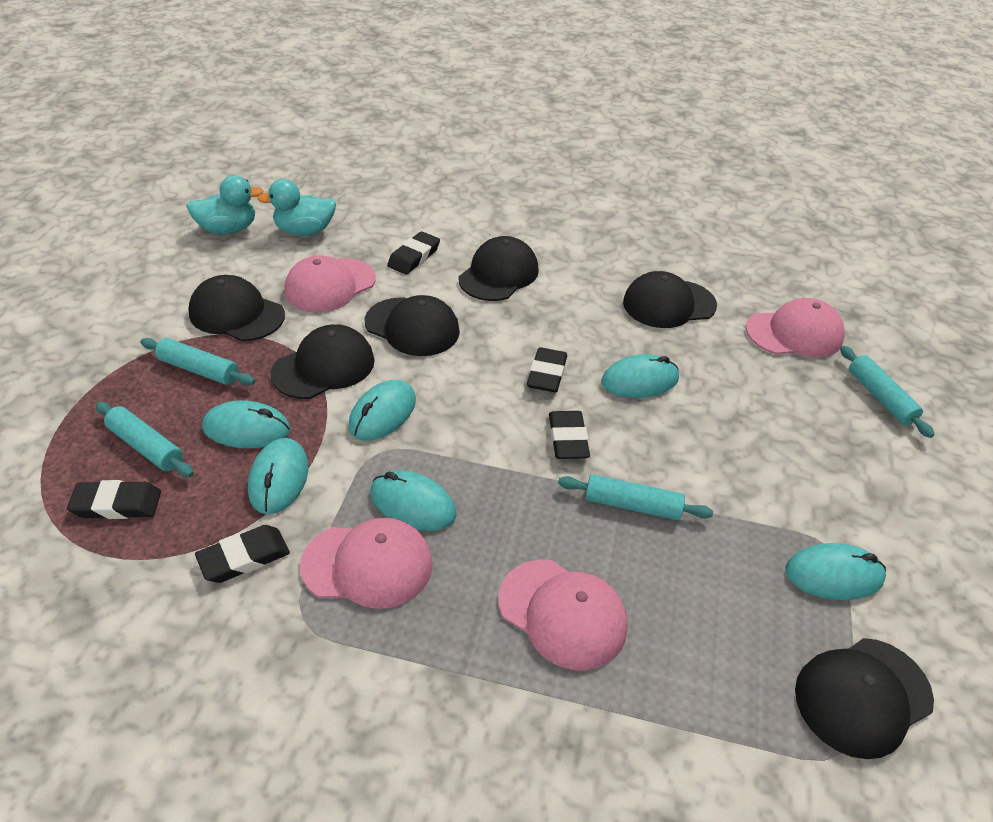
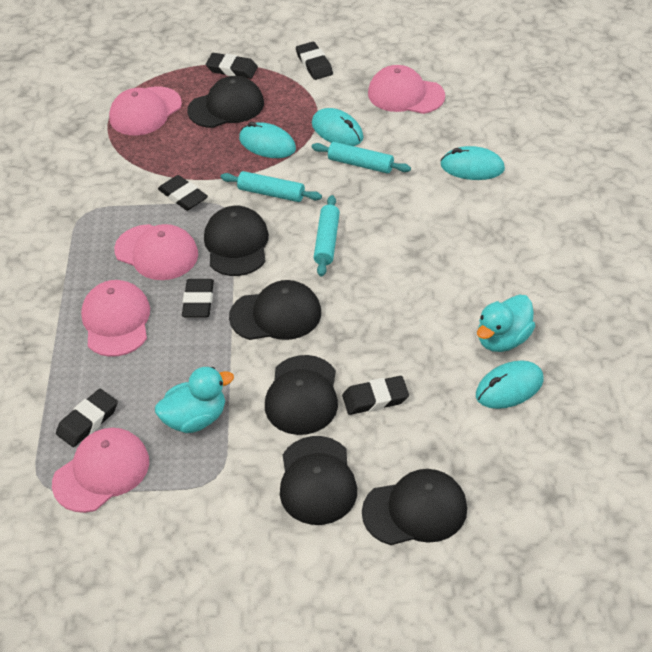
black eraser: [67,480,161,519] [195,525,290,583] [387,231,440,275] [527,347,567,392] [549,411,590,459] = 5 -> [56,389,118,447] [158,175,208,211] [182,279,214,318] [206,53,258,79] [296,42,333,80] [342,376,409,415] = 6
pink cap: [284,255,376,312] [300,518,432,609] [498,559,628,670] [746,298,845,357] = 4 -> [52,428,149,513] [81,280,150,357] [109,87,182,135] [114,224,198,280] [368,65,445,114] = 5
turquoise mouse: [202,400,290,448] [248,438,308,514] [349,380,416,441] [371,470,456,531] [601,354,679,398] [785,543,886,600] = 6 -> [239,122,296,158] [312,108,363,146] [440,146,505,180] [476,361,544,409] = 4
turquoise rolling pin: [96,402,194,477] [140,338,255,385] [558,474,713,520] [840,346,935,438] = 4 -> [221,171,322,202] [312,142,411,174] [314,195,340,277] = 3

